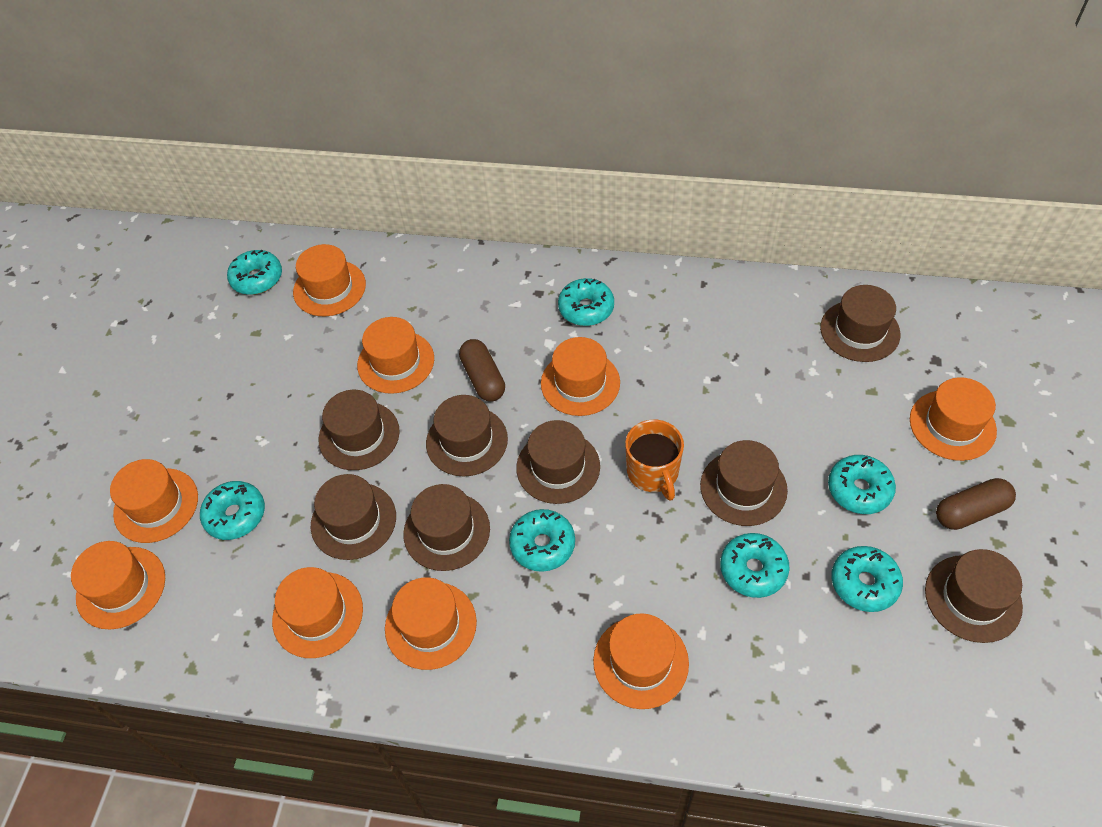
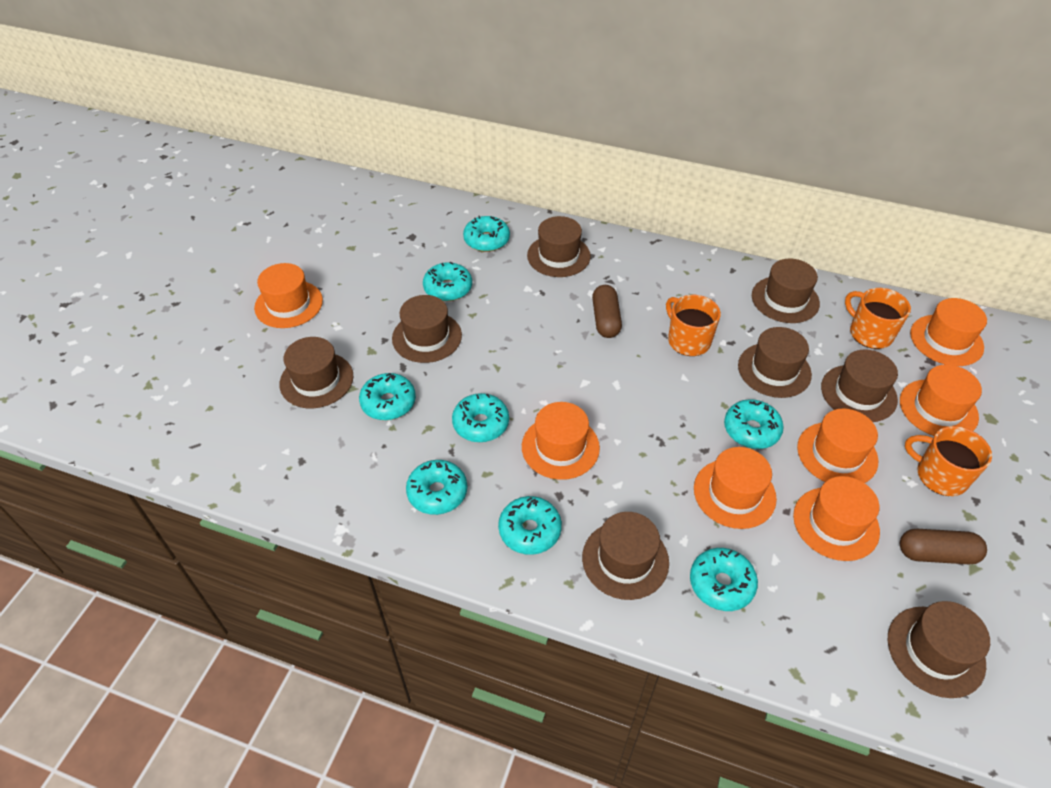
orange hat: [71,541,165,630] [110,459,198,543] [272,567,363,658] [293,244,366,316] [357,317,434,394] [385,577,477,670] [541,337,620,416] [593,613,689,709] [910,377,997,461] = 9 -> [254,263,323,328] [522,402,600,480] [694,447,777,529] [793,476,880,561] [797,408,878,483] [900,364,982,436] [910,298,987,366] = 7
orange mug: [625,419,684,501] = 1 -> [666,295,721,356] [845,288,911,349] [905,426,992,496] = 3
turquoise donut: [200,481,265,540] [227,250,282,295] [509,509,575,572] [558,278,614,326] [720,533,790,598] [828,455,896,514] [831,546,903,612] = 7 -> [359,373,416,420] [406,460,467,515] [423,262,472,301] [452,393,509,442] [463,216,510,252] [498,496,562,555] [690,548,758,611] [724,399,784,449] = 8

